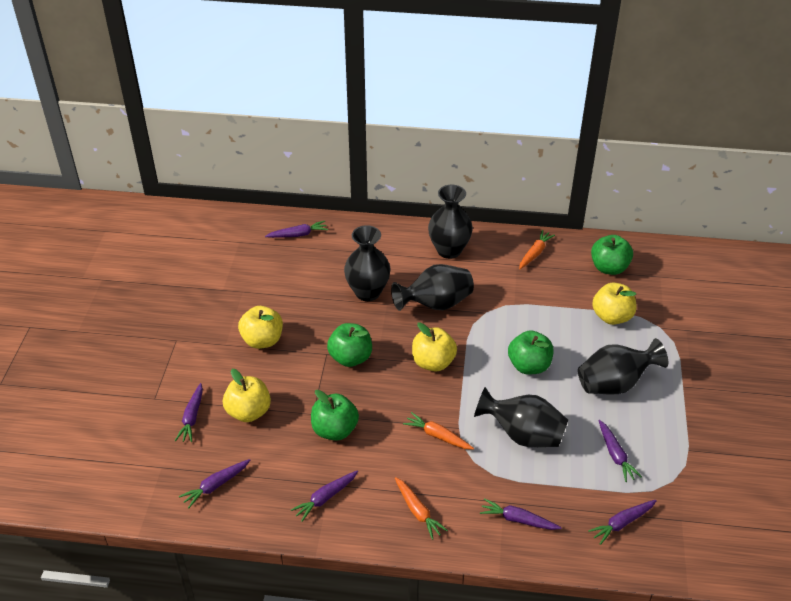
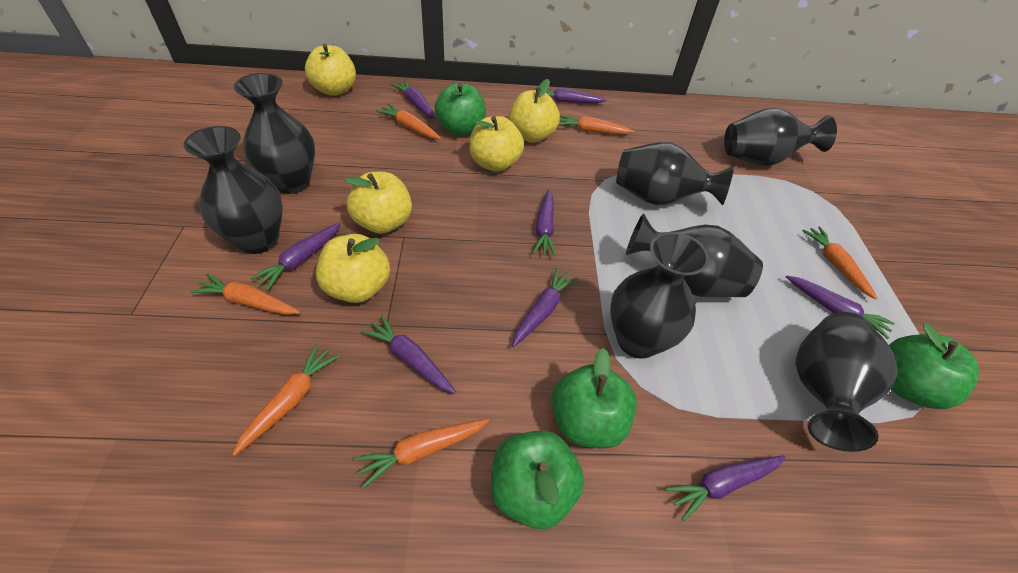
black vase: [344,225,391,301] [391,264,474,311] [428,185,473,259] [474,387,568,447] [578,338,668,394] = 5 -> [184,126,283,254] [234,73,315,194] [610,232,709,359] [616,142,734,205] [626,213,763,297] [724,107,837,166] [795,312,898,452] = 7
orange carrot: [395,477,448,540] [403,412,474,450] [519,230,555,269] = 3 -> [190,273,300,315] [232,344,339,456] [354,419,489,488] [376,104,441,139] [559,115,634,134] [802,226,877,299] = 6
purple carrot: [175,383,203,442] [179,459,250,508] [265,221,328,238] [291,470,358,522] [480,498,562,530] [588,500,657,545] [599,420,642,482] = 7 -> [250,223,341,291] [361,315,457,394] [390,80,436,119] [512,268,578,347] [533,189,556,257] [535,88,607,103] [665,455,786,521] [786,275,895,339] = 8
yellow apple: [223,369,271,422] [238,306,283,349] [412,322,457,372] [592,282,637,325] = 4 -> [305,44,356,96] [316,234,390,303] [344,172,412,234] [469,116,524,172] [508,79,560,143] = 5

